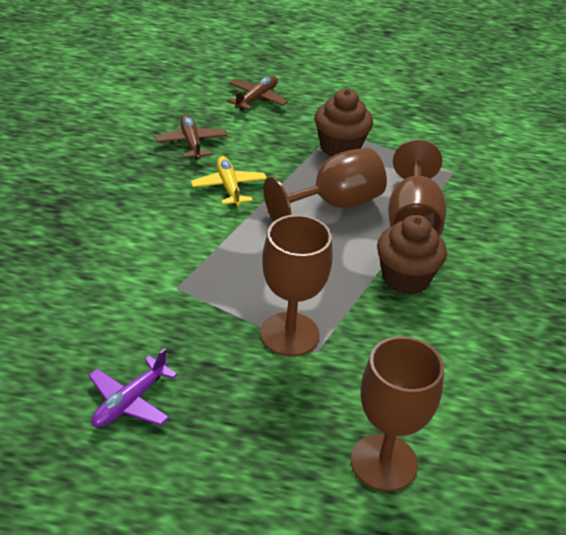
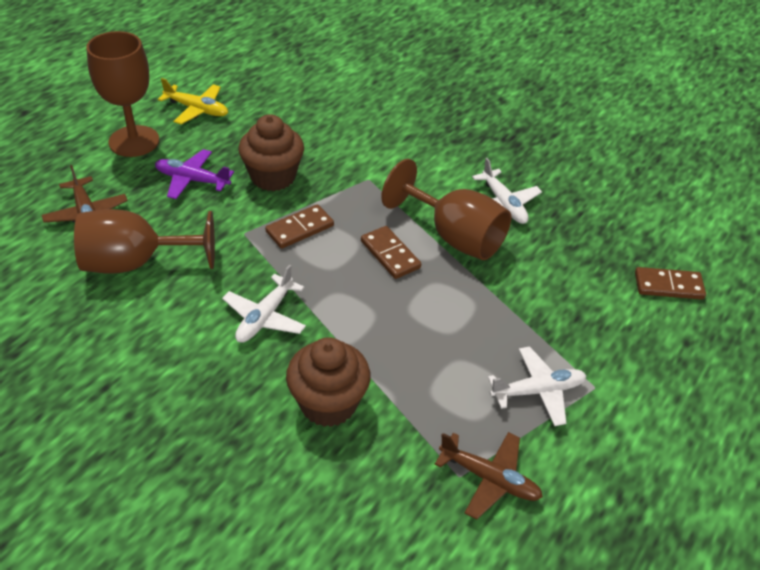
brown domino: none = 0 -> [265,204,334,249] [361,226,421,279] [635,267,706,300] = 3
brown goblet: [260,215,333,357] [263,148,387,221] [351,336,444,492] [388,139,446,236] = 4 -> [74,209,215,274] [86,31,159,157] [381,159,511,260] = 3
white plane: none = 0 -> [222,265,306,343] [472,158,542,224] [488,347,587,426] = 3

